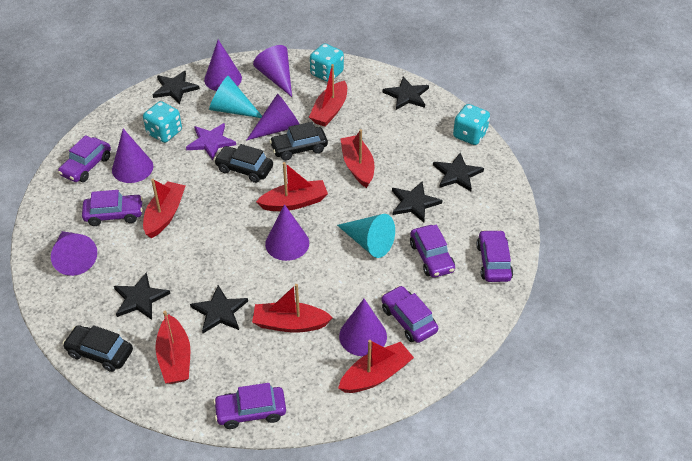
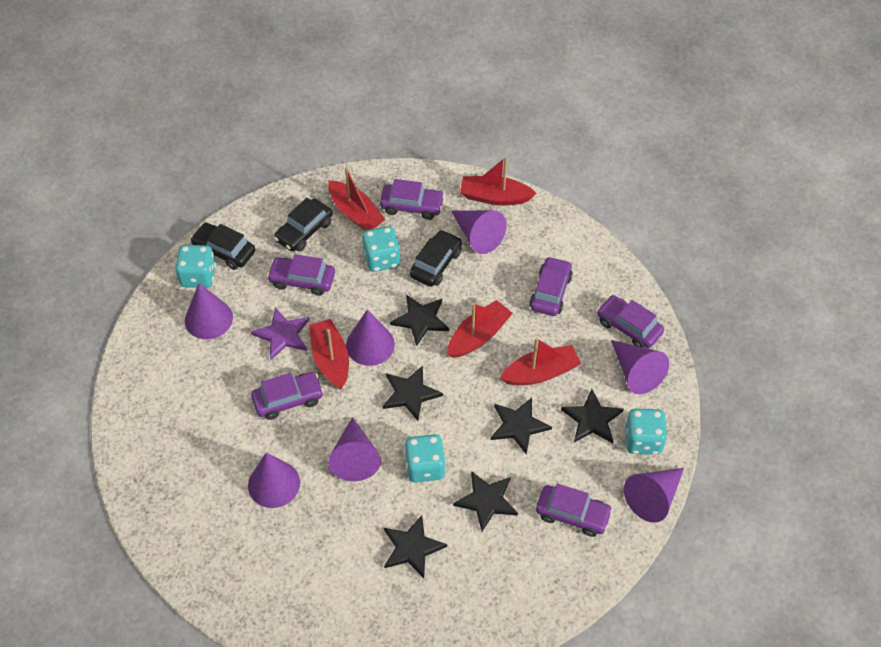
red boat: [143,179,185,238] [155,311,190,384] [252,284,333,333] [256,162,328,211] [309,64,347,127] [338,340,414,393] [340,129,374,188] = 7 -> [309,319,349,390] [328,167,385,231] [447,300,513,358] [460,157,536,205] [500,338,581,385] = 5
turquoise cone: [209,76,262,118] [337,214,395,258] = 2 -> none = 0
turquoise dice: [143,101,182,143] [310,43,344,82] [453,104,490,145] = 3 -> [175,245,216,288] [362,226,401,272] [405,434,446,482] [625,409,667,455] = 4

